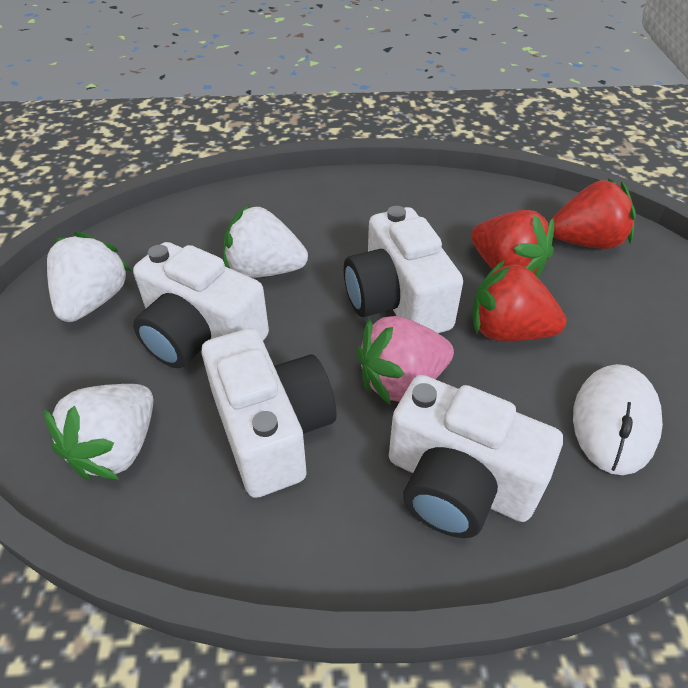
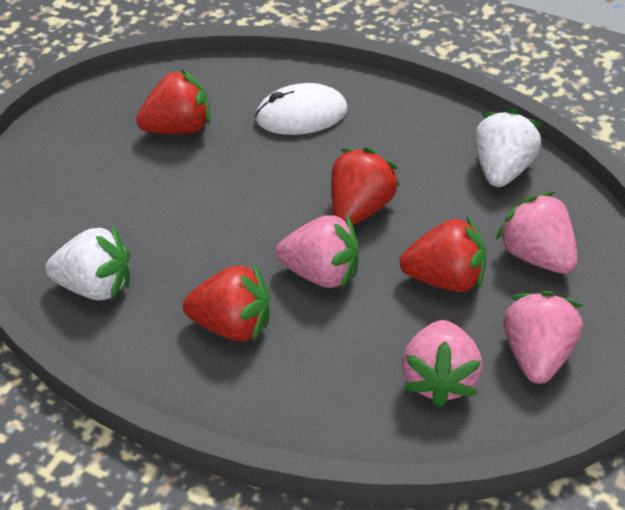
pink strawberry: [357,316,454,406] = 1 -> [276,215,359,289] [402,320,483,407] [496,192,578,274] [503,291,583,384] = 4
red strawberry: [471,210,554,278] [472,259,566,341] [553,179,636,249] = 3 -> [136,69,210,134] [183,264,269,342] [331,148,400,224] [400,216,487,292] = 4
white camera: [133,242,269,368] [201,328,337,498] [344,206,463,333] [389,375,563,538] = 4 -> none = 0
white strawberry: [44,384,153,480] [47,232,131,322] [223,204,308,278] = 3 -> [45,226,130,301] [474,109,542,187] = 2

